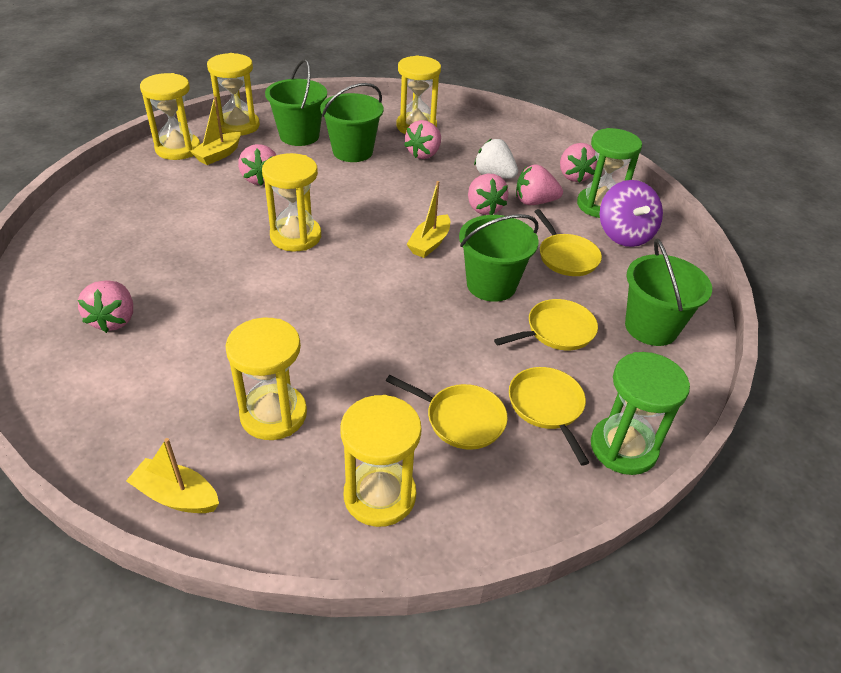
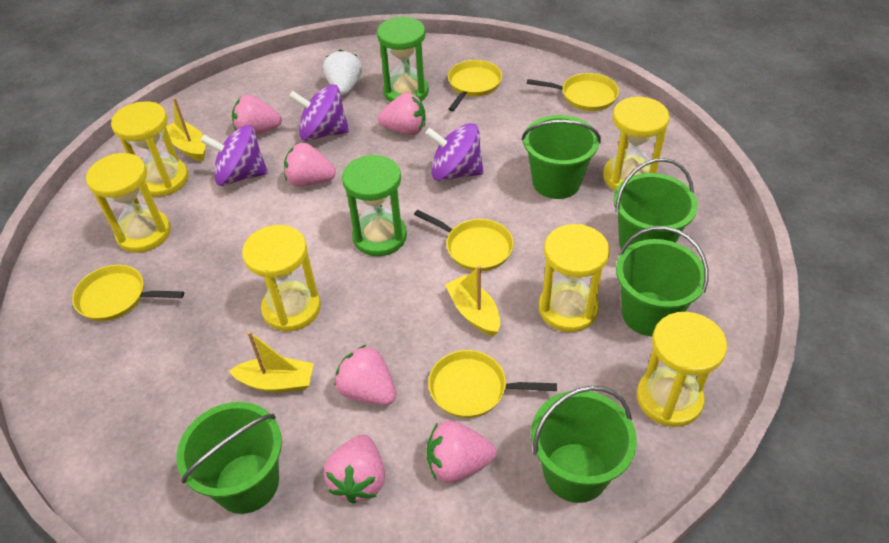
green bucket: [265,59,327,146] [320,83,383,162] [459,214,539,302] [625,239,712,346] = 4 -> [176,402,282,514] [521,115,601,199] [531,386,637,503] [614,158,698,249] [616,226,709,336] = 5
purple spinning top: [600,180,663,247] = 1 -> [201,125,268,186] [289,85,349,141] [425,123,484,181] = 3
yellow pan: [386,375,508,450] [494,299,598,350] [509,367,590,465] [534,209,602,276] = 4 -> [72,265,184,321] [414,210,514,271] [428,350,557,418] [448,60,502,111] [527,73,619,111] = 5

